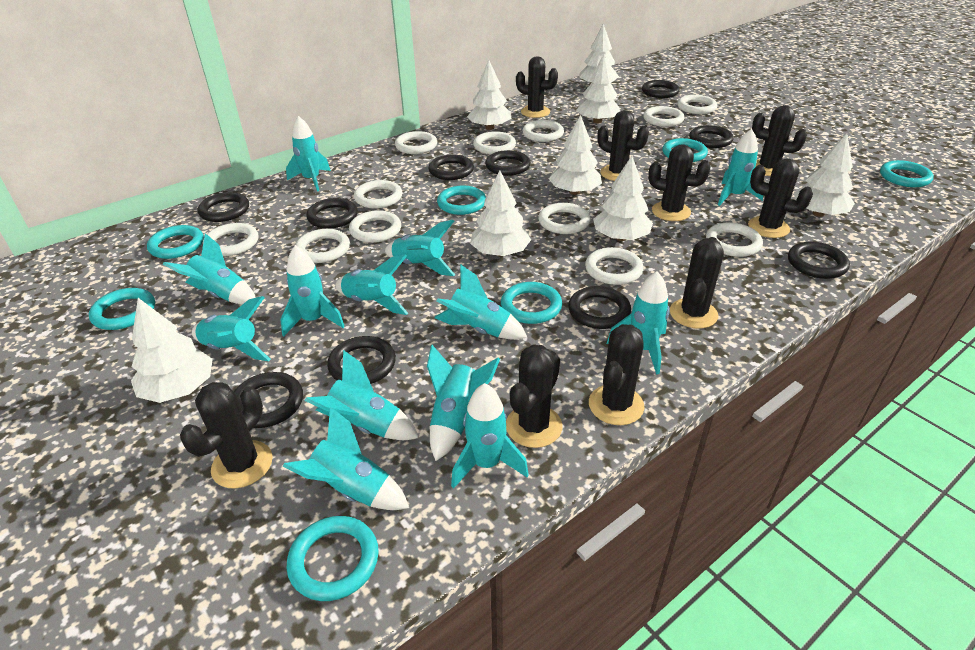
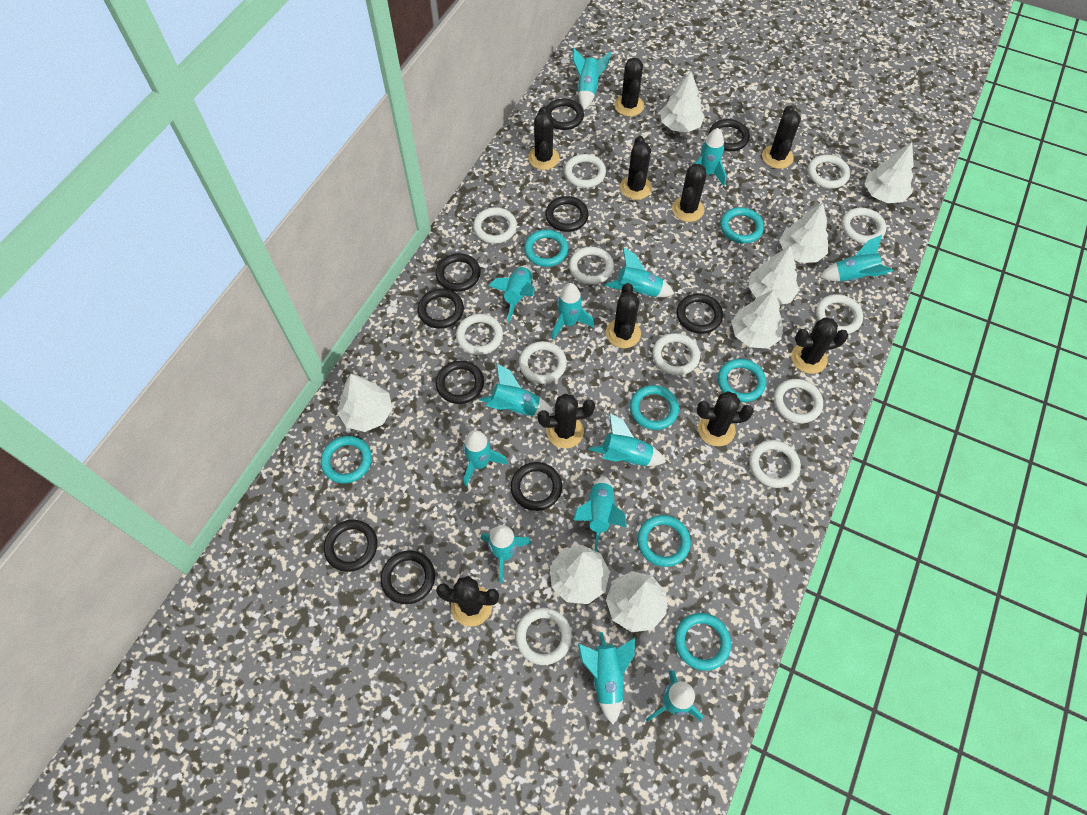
black cactus: [180,382,273,489] [506,345,563,448] [516,56,558,118] [589,324,644,425] [597,110,649,181] [648,145,711,221] [670,237,724,329] [748,158,813,238] [752,105,807,176] = 9 -> [436,576,499,627] [528,106,560,170] [537,394,595,448] [606,283,641,348] [614,57,644,116] [620,136,652,200] [672,164,706,222] [697,391,754,446] [762,105,801,169] [791,317,848,374] = 10

